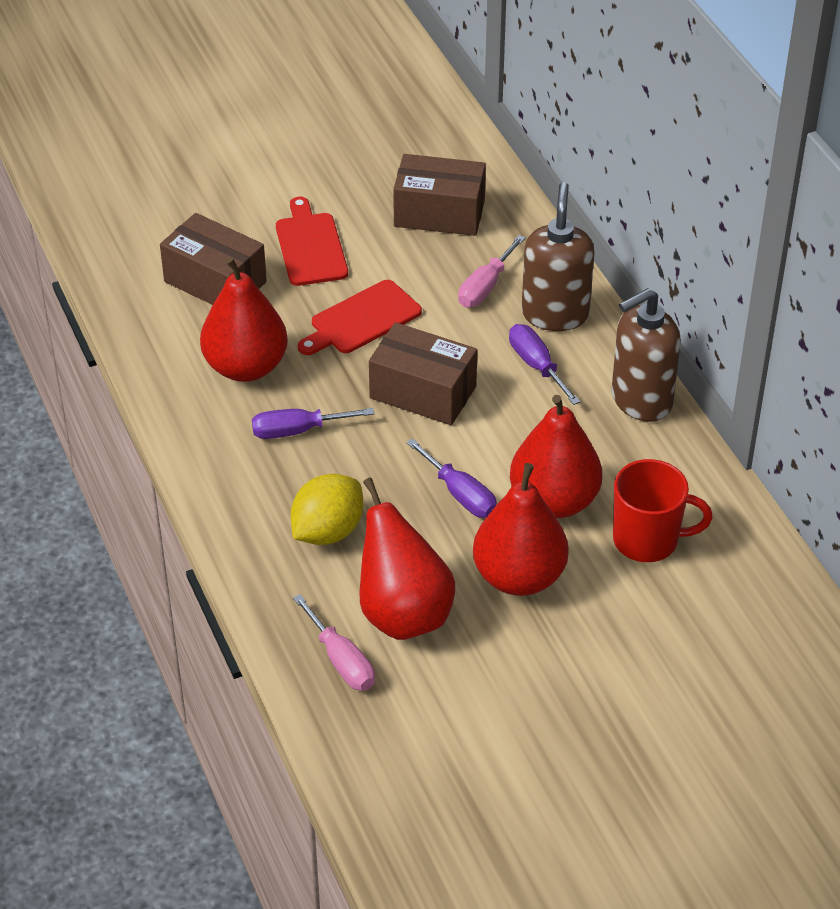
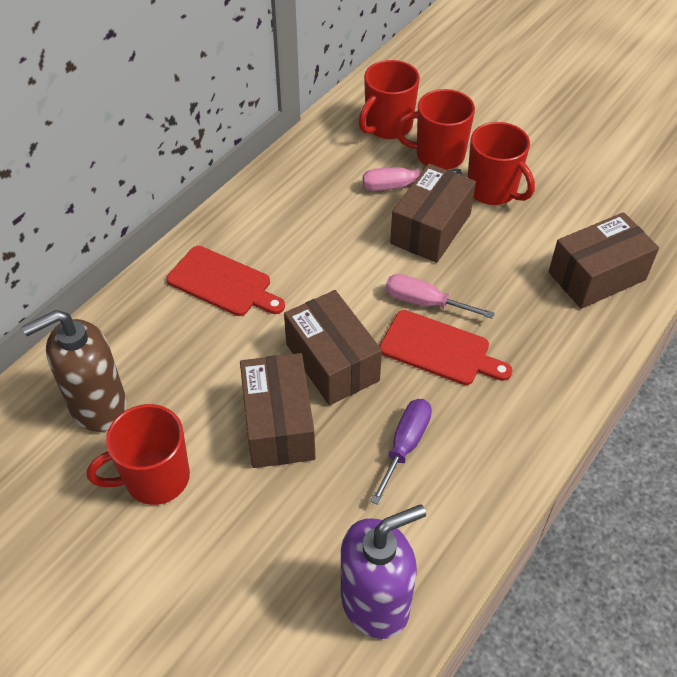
brown box: [160,213,267,305] [369,322,477,425] [393,154,486,236] = 3 -> [240,353,315,468] [284,290,382,406] [390,163,476,263] [549,212,659,309] = 4
brown soap dispenser: [522,182,594,331] [612,288,681,422] = 2 -> [22,310,127,432] = 1
purple screwdriver: [252,408,374,439] [406,438,497,518] [509,324,581,405] = 3 -> [370,399,432,505] = 1
purple soap dispenser: none = 0 -> [341,504,426,639] = 1
red mug: [613,459,713,562] = 1 -> [87,404,190,505] [359,60,420,139] [395,89,475,170] [468,122,535,205] = 4
red pear: [200,257,288,382] [360,478,455,640] [473,463,569,596] [510,395,602,518] = 4 -> none = 0
yellow lemon: [291,474,363,545] = 1 -> none = 0

